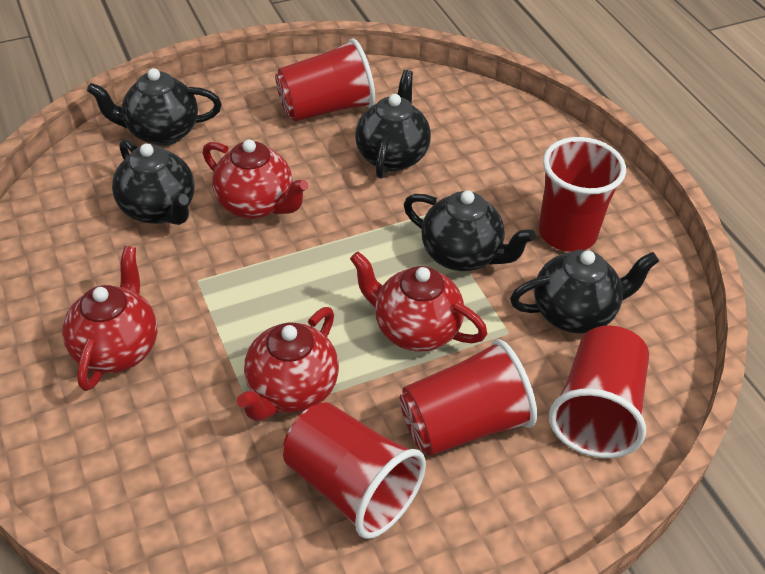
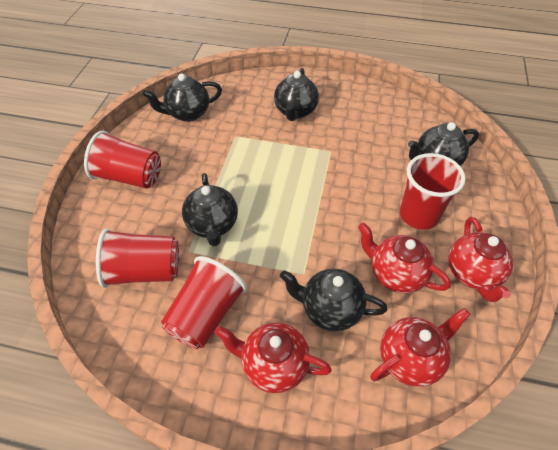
red cup: [275,38,375,122] [283,402,426,539] [400,339,537,456] [539,137,626,252] [549,326,649,458] = 5 -> [84,131,161,188] [96,228,179,288] [161,256,247,349] [400,153,466,230] = 4

